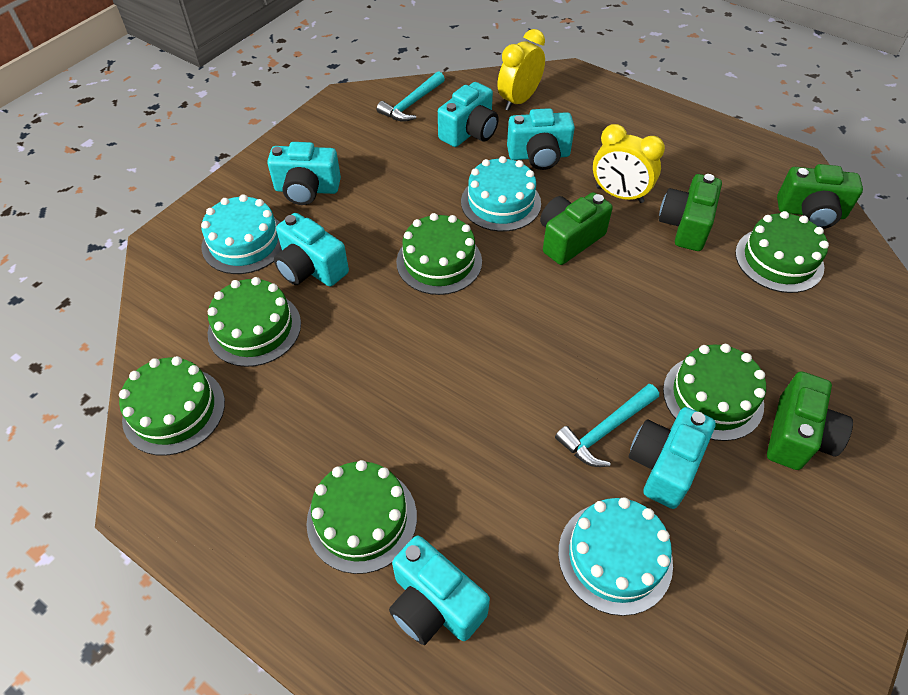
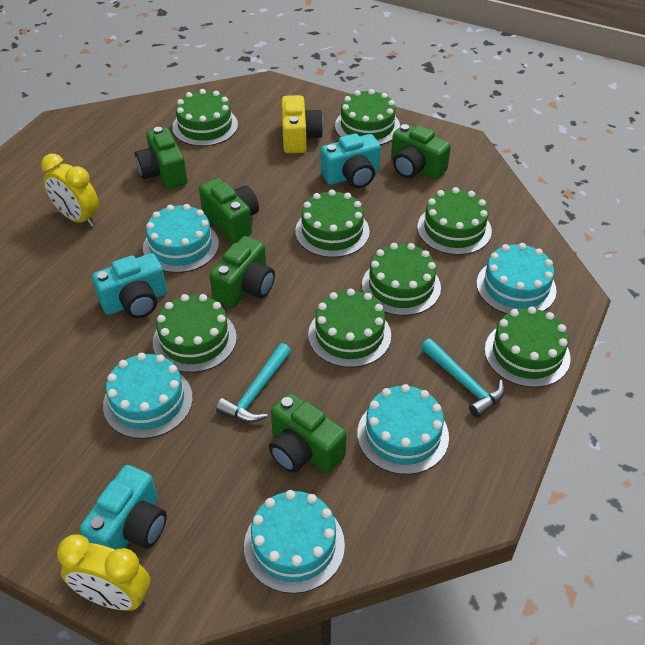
green cake: [119,356,225,456] [208,277,301,367] [306,460,417,574] [396,213,482,295] [663,344,766,441] [735,211,829,293] = 6 -> [153,294,237,373] [172,89,238,146] [295,190,370,258] [308,288,391,368] [335,89,400,145] [362,243,441,316] [417,187,492,255] [485,306,570,387] = 8
green camera: [540,192,613,265] [659,174,722,251] [767,371,853,470] [777,164,863,229] = 4 -> [135,127,187,189] [199,178,259,243] [209,236,275,308] [269,393,347,473] [391,124,451,179] = 5
turquoise cake: [201,194,282,274] [461,156,541,232] [558,497,673,616] = 3 -> [103,353,193,439] [143,204,219,273] [244,490,345,594] [357,384,449,475] [477,243,557,314] = 5
turquoise camera: [267,142,341,205] [274,213,349,287] [389,535,490,645] [438,82,499,147] [507,108,575,170] [629,407,716,509] = 6 -> [80,465,167,550] [92,253,167,318] [321,133,381,188] = 3
yellow camera: none = 0 -> [282,95,323,153] = 1

